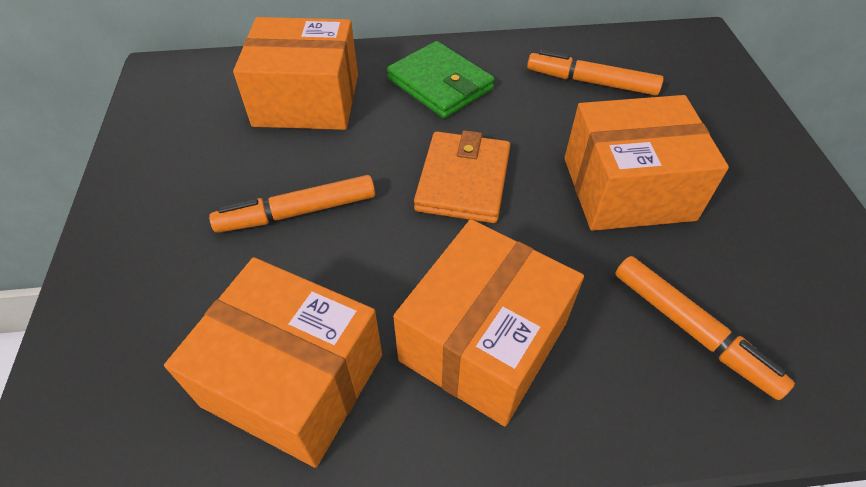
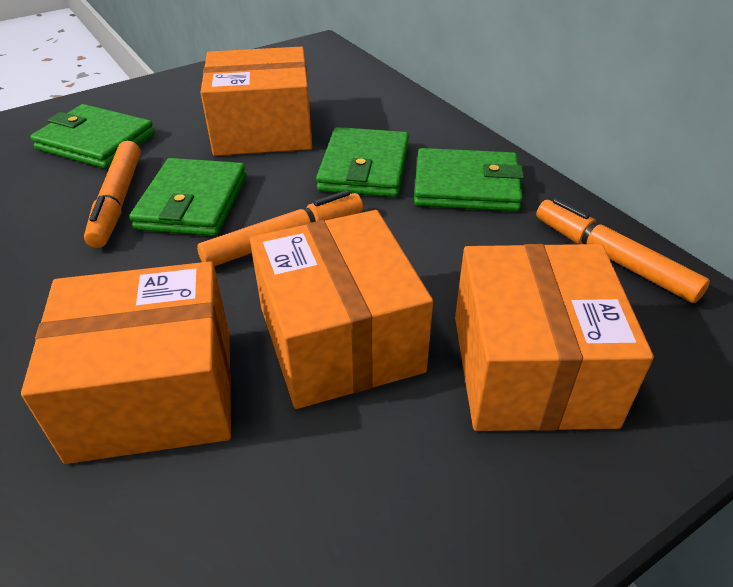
green wallet: [387,41,495,118] = 1 -> [30,104,155,169] [129,158,247,236] [316,127,409,197] [414,148,524,211] = 4
orange wallet: [414,130,510,223] = 1 -> none = 0

